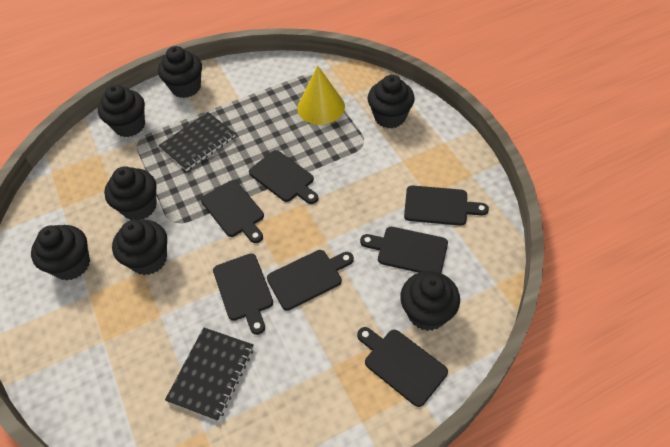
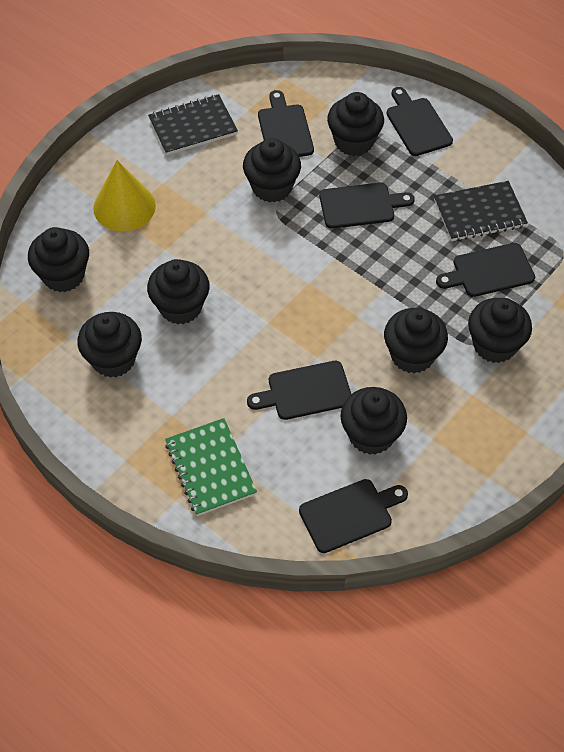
black cupcake: [31,225,90,281] [98,85,145,137] [104,166,157,220] [112,220,167,275] [158,46,202,98] [368,75,415,128] [400,271,460,331] = 7 -> [28,227,89,292] [77,312,142,378] [147,259,210,324] [243,138,301,203] [327,92,384,156] [340,387,407,455] [384,308,448,373] [468,298,532,363] = 8
black cutting board: [201,180,264,243] [213,254,273,335] [249,150,318,204] [267,250,354,311] [357,327,448,407] [360,227,448,273] [404,185,489,226] = 7 -> [247,361,351,420] [258,90,314,157] [299,479,408,553] [319,183,415,229] [386,87,453,156] [436,243,535,297] = 6
green notebook: none = 0 -> [165,418,257,516] = 1

